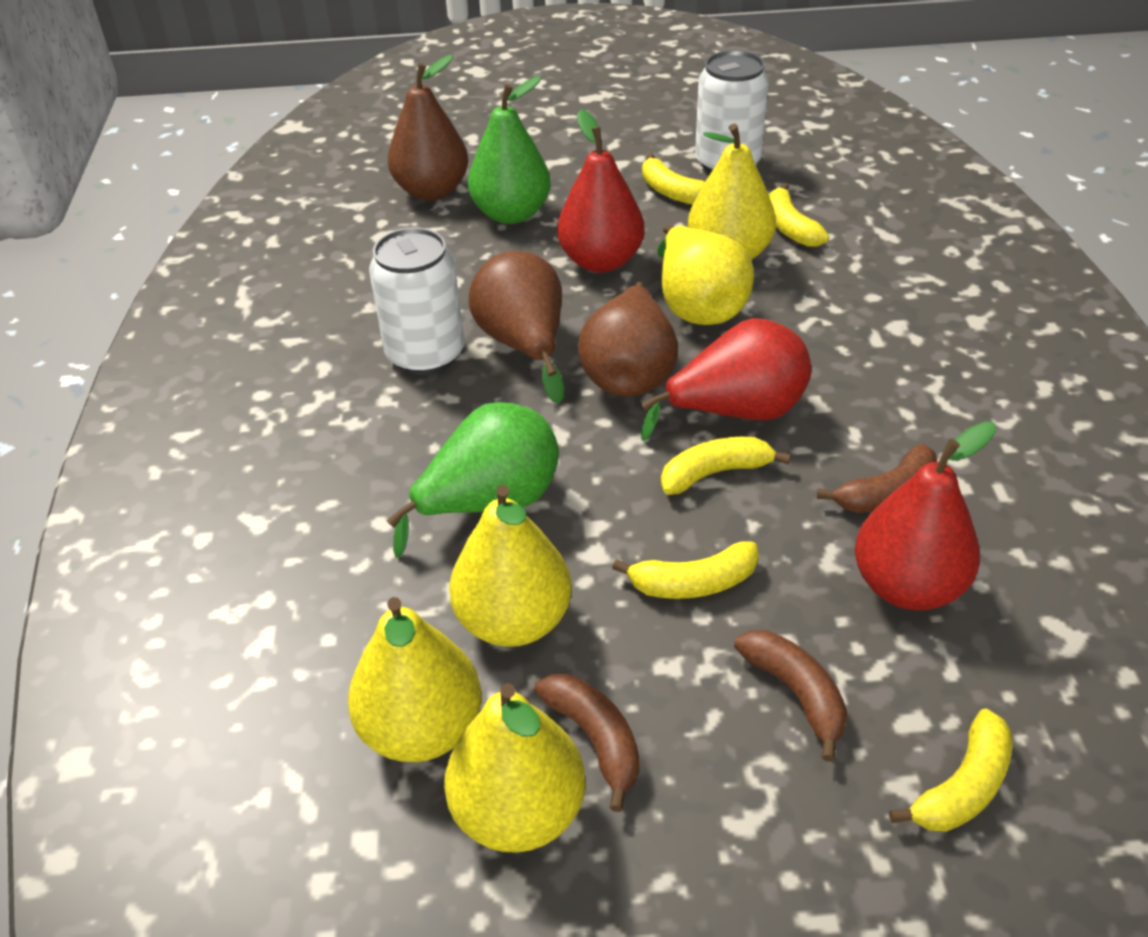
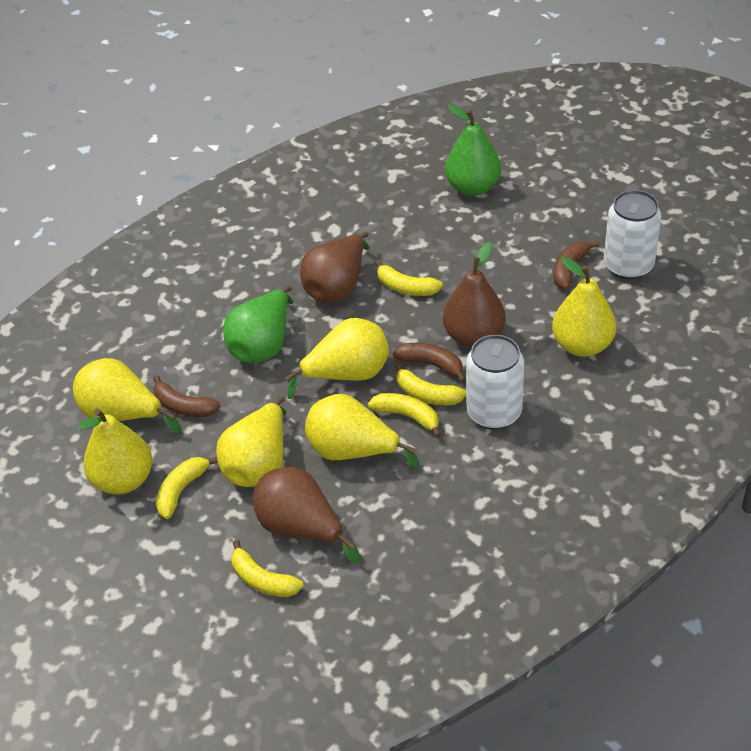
red pear: [557,110,645,273] [641,318,811,441] [855,421,996,610] = 3 -> none = 0
yellow pear: [348,597,482,762] [444,683,586,853] [449,485,572,647] [657,225,754,325] [688,124,776,260] = 5 -> [73,358,181,434] [77,409,152,494] [216,396,287,487] [285,318,389,399] [305,394,419,468] [552,257,616,357] = 6

